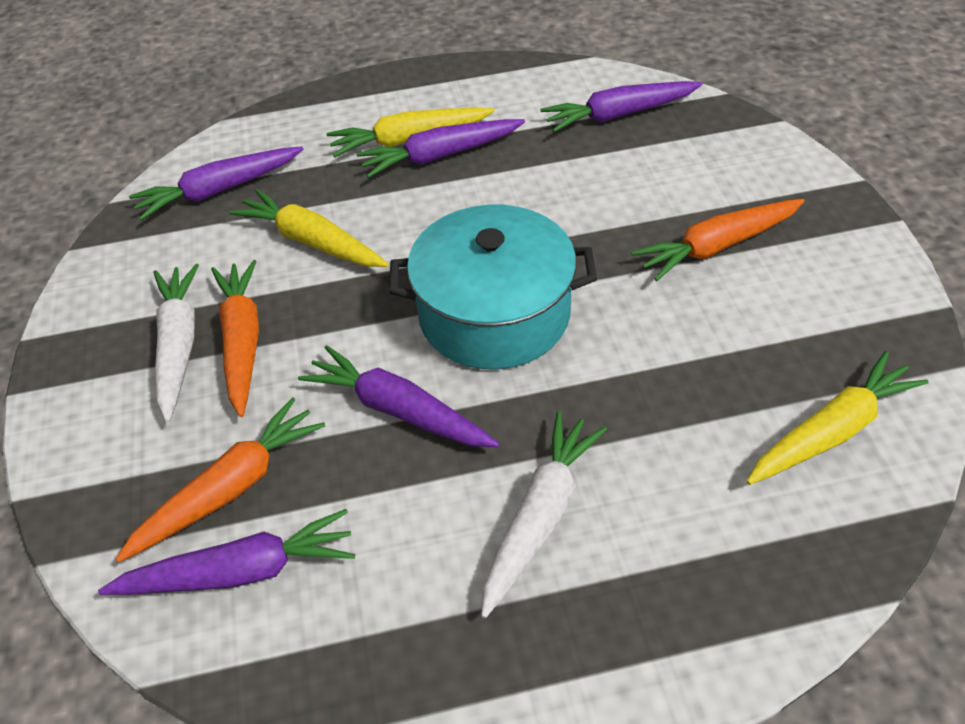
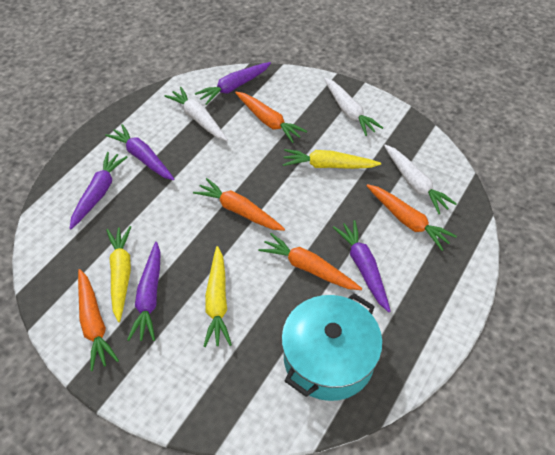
orange carrot: [115,397,325,563] [211,260,259,417] [631,199,805,281] = 3 -> [78,269,119,371] [193,178,285,231] [235,92,307,143] [258,233,362,290] [366,184,457,251] = 5
white carrot: [153,264,199,422] [481,411,607,618] = 2 -> [164,87,228,141] [324,78,383,136] [384,145,457,214] = 3

